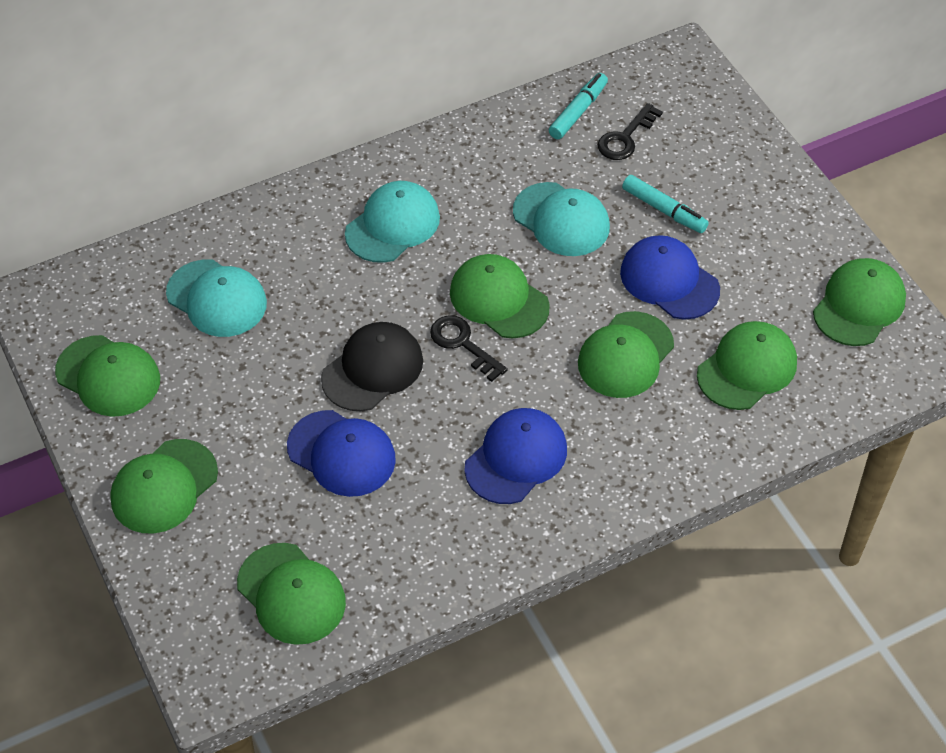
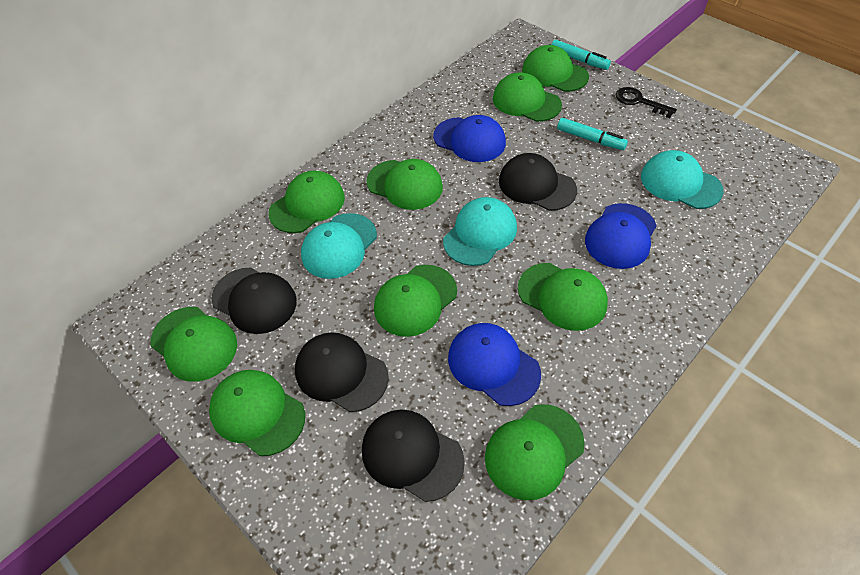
black cap: [321,322,423,411] = 1 -> [211,267,297,334] [295,332,389,412] [362,409,465,502] [499,153,577,211] = 4
black key: [430,315,508,382] [598,103,663,160] = 2 -> [615,87,677,118] = 1
green cap: [55,335,160,417] [110,439,218,534] [237,543,346,645] [450,254,550,339] [578,311,674,398] [697,321,797,410] [813,258,906,346] = 7 -> [151,307,237,382] [209,370,305,456] [269,170,345,233] [366,159,443,210] [374,265,457,337] [485,404,585,500] [493,72,562,122] [518,263,608,331] [522,45,589,92] = 9

